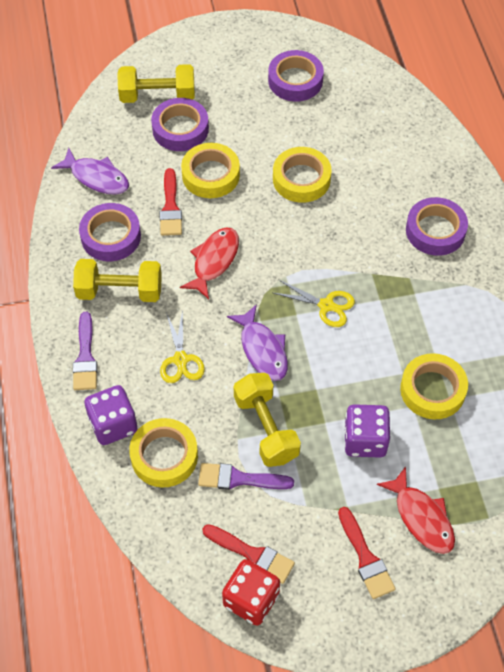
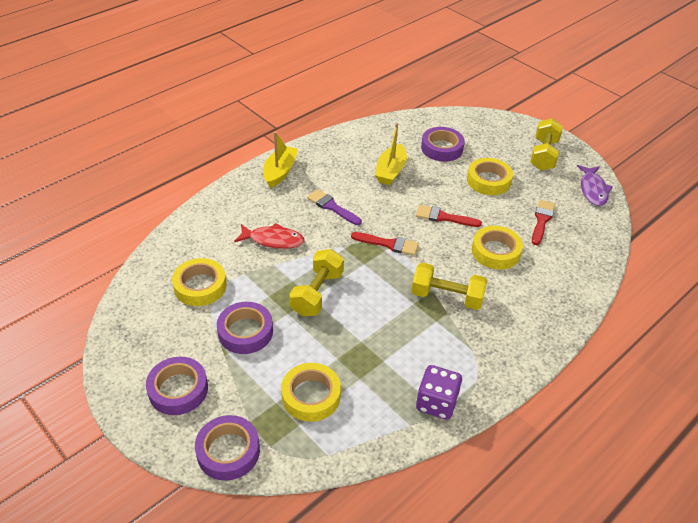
purple brush: [73,312,97,390] [198,463,294,490] = 2 -> [307,189,362,225] = 1
purple dice: [84,385,137,445] [344,404,391,458] = 2 -> [416,365,462,420] = 1
purple fish: [51,148,129,195] [227,304,288,381] = 2 -> [577,165,613,206] = 1
red dice: [222,559,280,626] = 1 -> none = 0
red fish: [180,227,239,299] [377,466,455,554] = 2 -> [234,223,305,249] = 1
yellow boat: none = 0 -> [263,131,298,188] [375,123,407,185] = 2
yellow scissors: [160,309,205,383] [273,279,355,327] = 2 -> none = 0

